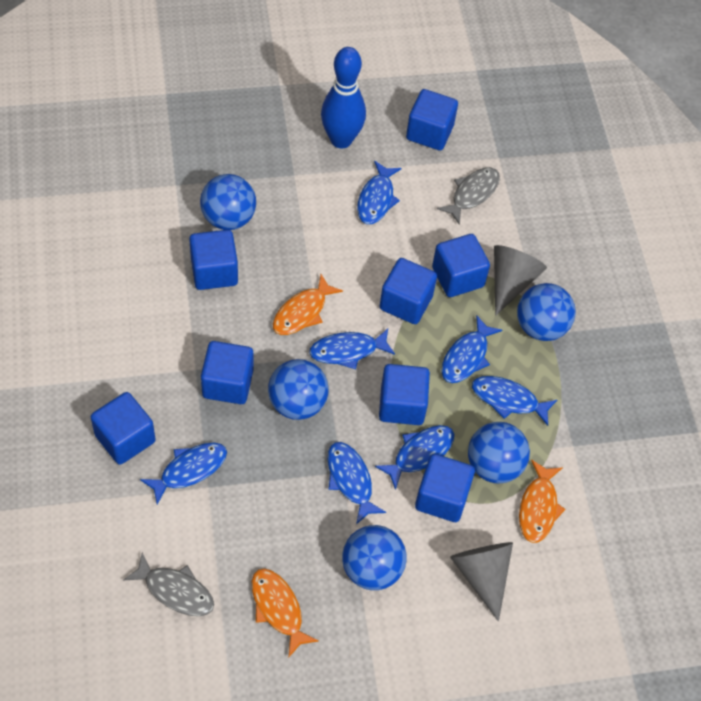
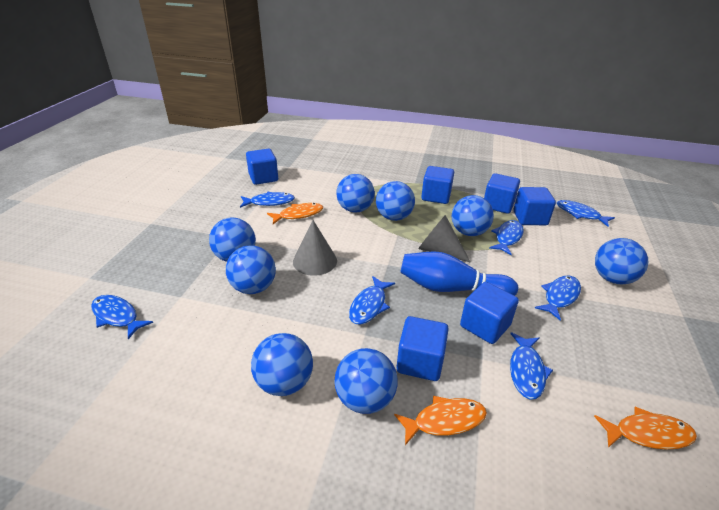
blue ball: [200,174,256,230] [268,359,329,420] [342,525,407,590] [468,422,530,483] [517,283,575,341] = 5 -> [209,218,256,262] [226,245,276,294] [251,333,313,396] [334,348,398,414] [336,174,375,213] [376,181,415,221] [452,195,494,236] [595,238,648,284] = 8
blue cube: [91,392,155,465] [189,230,238,290] [201,341,254,404] [379,364,430,425] [380,258,437,324] [406,89,458,150] [415,454,475,522] [432,234,490,297] = 8 -> [246,149,278,185] [396,316,449,381] [421,166,454,204] [460,282,519,344] [484,173,520,214] [514,187,556,225] = 6
grey fish: [123,553,214,616] [437,167,500,225] = 2 -> none = 0

